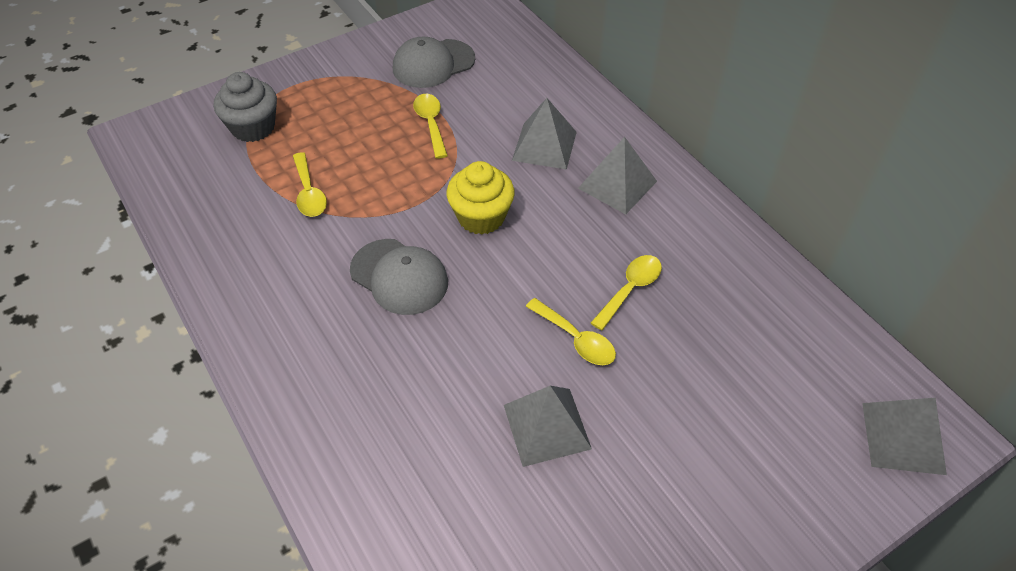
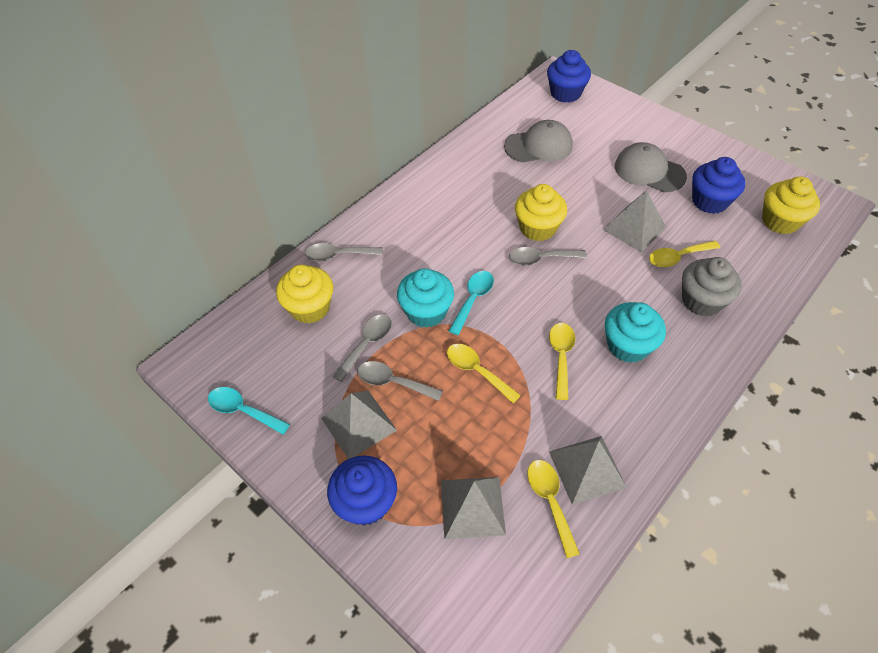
blue cupcake: none = 0 -> [327,456,397,526] [547,50,591,103] [692,157,745,214] = 3
grey spoon: none = 0 -> [305,243,383,261] [332,315,392,382] [357,361,443,401] [509,247,587,265] = 4
turquoise cupcake: none = 0 -> [397,268,454,328] [605,302,666,363] = 2
turquoise spoon: none = 0 -> [208,387,290,435] [449,271,494,335] = 2
yellow cupcake: [447,161,515,235] = 1 -> [276,265,333,324] [515,184,567,241] [762,177,820,234] = 3

